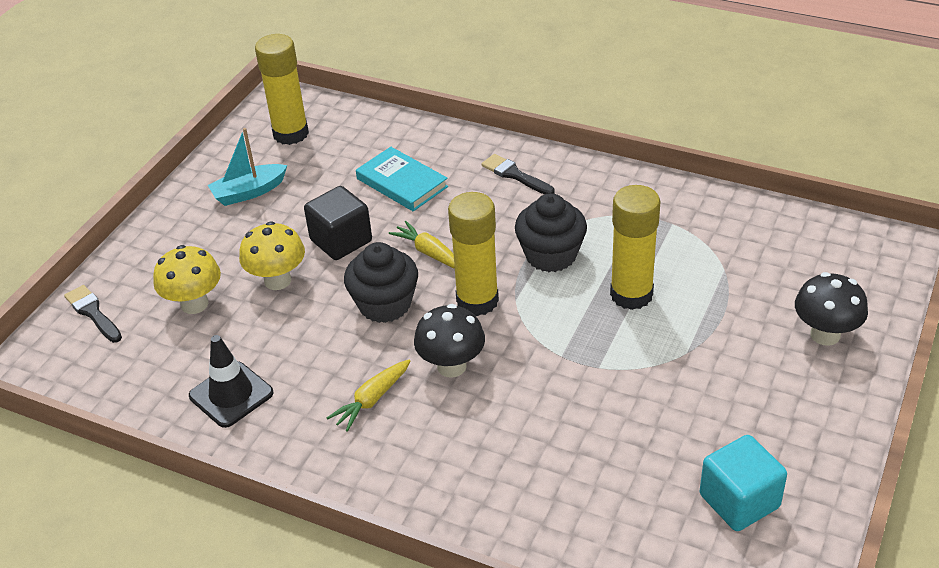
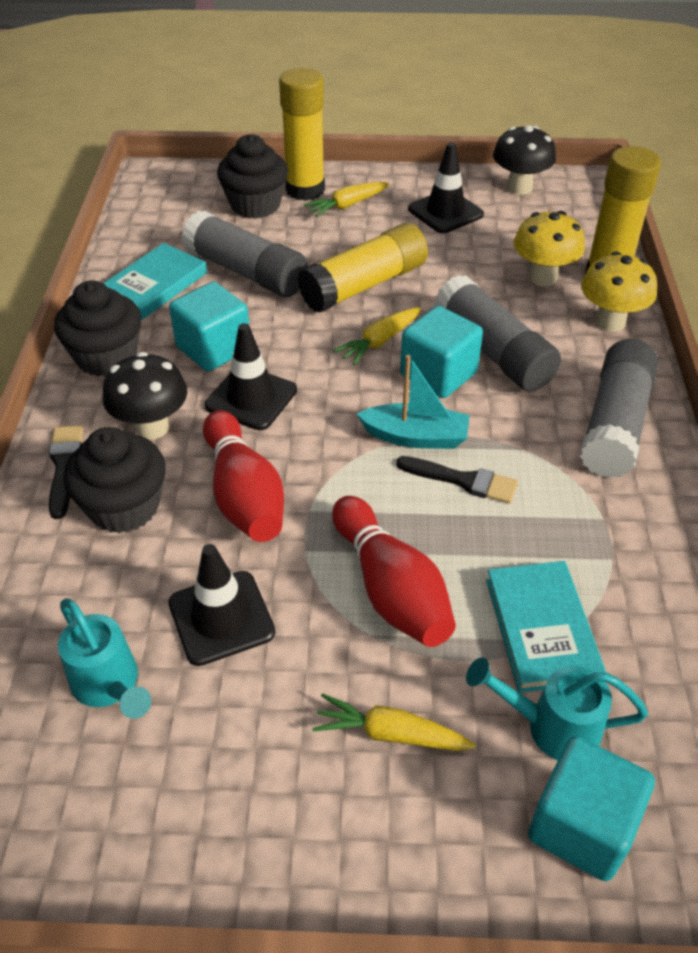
black cube: [304,186,372,260] = 1 -> none = 0
black cupcake: [344,242,418,323] [515,193,587,272] = 2 -> [54,280,141,377] [63,427,166,533] [217,134,288,219] = 3
black traffic cone: [189,335,274,428] = 1 -> [168,544,275,666] [205,323,297,430] [408,142,484,233] = 3
grey glue stick: none = 0 -> [182,211,308,297] [434,275,561,392] [580,339,658,478] = 3
red bowling pin: none = 0 -> [203,410,284,542] [332,496,456,647] = 2
turquoise book: [356,147,448,211] = 1 -> [103,243,207,320] [486,561,606,693] = 2
turquoise cube: [700,435,787,531] = 1 -> [169,282,249,371] [400,306,483,398] [528,736,655,881] = 3
turquoise watering can: none = 0 -> [58,598,151,719] [466,657,648,760] = 2
yellow carrot: [327,359,411,432] [389,221,455,269] = 2 -> [304,182,389,217] [312,693,476,751] [333,307,421,365] = 3

